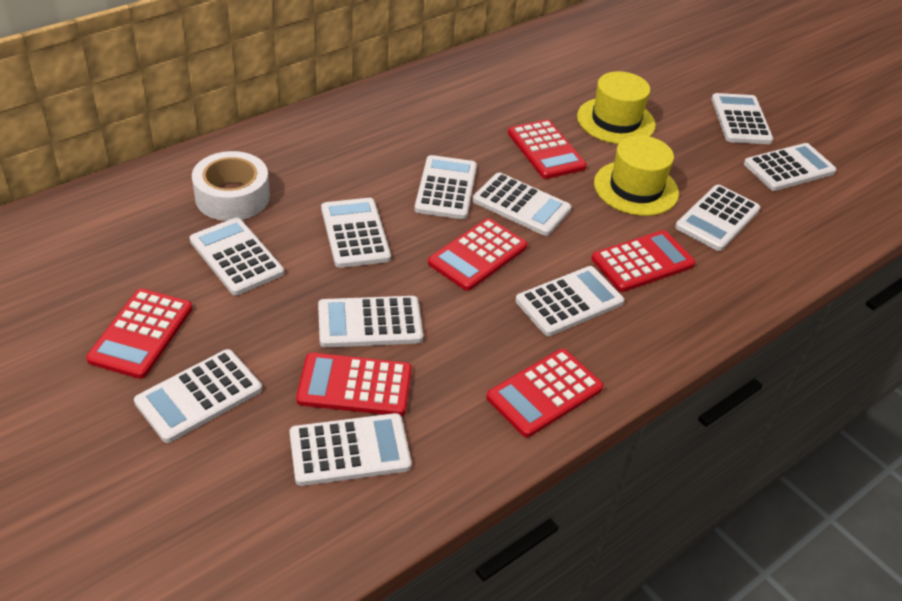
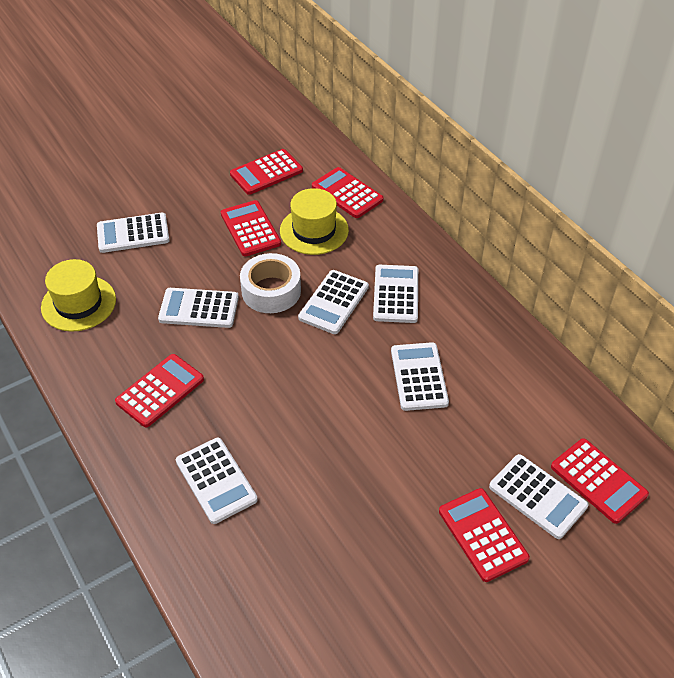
white calculator: [134,349,262,443] [190,217,284,295] [289,413,412,486] [318,296,423,348] [321,198,391,268] [415,155,477,219] [472,173,571,236] [516,266,624,336] [675,185,760,251] [711,93,773,144] [744,143,837,191] = 11 -> [97,213,170,253] [158,288,239,328] [176,438,258,524] [298,270,369,334] [373,265,418,323] [391,342,449,411] [489,454,589,539] = 7

